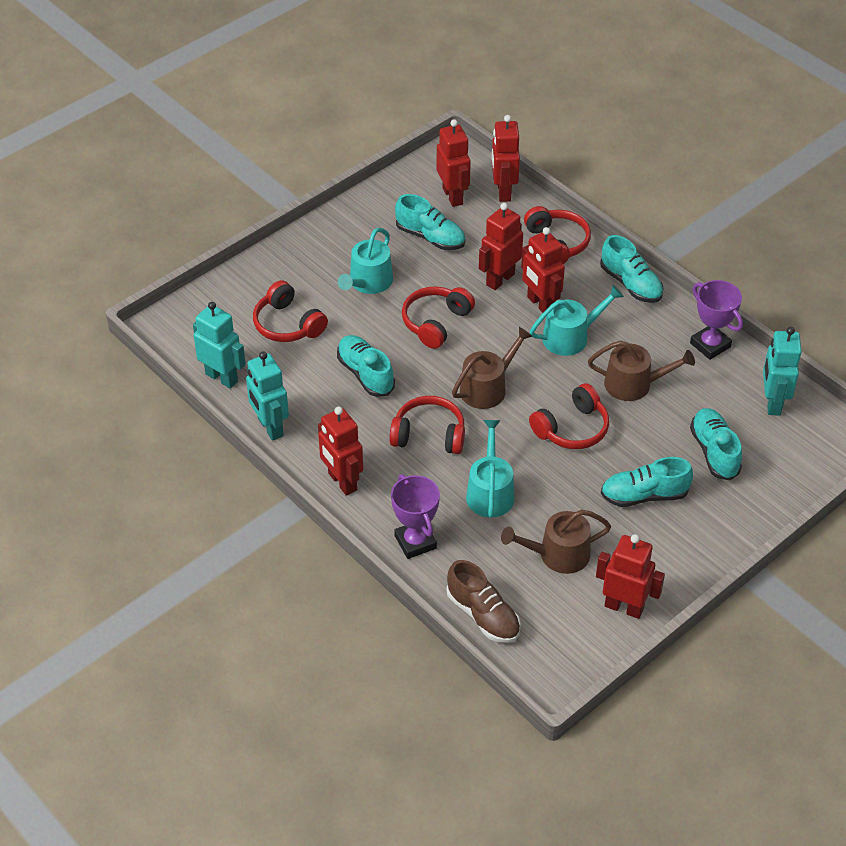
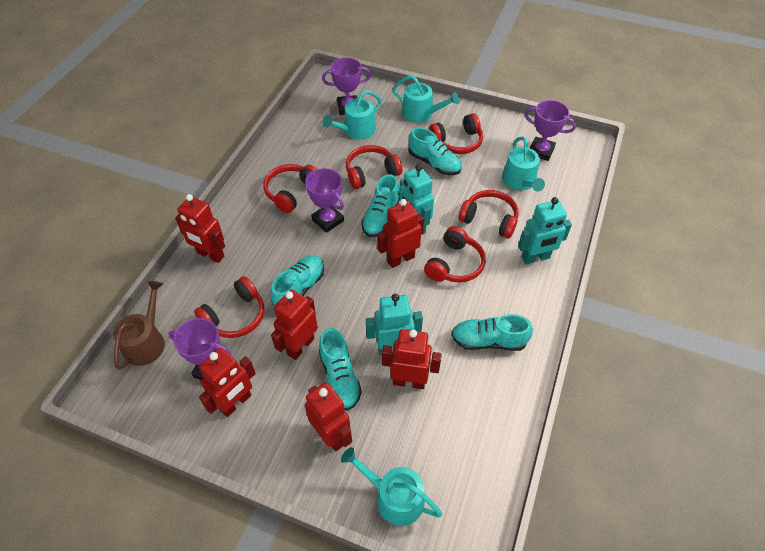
brown shoe: [447,560,521,643] = 1 -> none = 0
brown watering can: [452,327,532,409] [501,510,611,574] [588,341,695,401] = 3 -> [113,281,165,370] = 1
purple trophy: [391,474,440,559] [690,280,743,360] = 2 -> [168,318,232,380] [305,168,344,233] [322,58,371,115] [525,100,576,161] = 4
red headphones: [253,280,328,342] [390,396,465,454] [402,286,475,349] [524,206,591,264] [529,383,609,449] = 5 -> [194,276,264,338] [263,164,317,213] [346,145,402,189] [424,226,486,283] [429,113,483,154] [458,190,519,239] = 6
turquoise watering can: [338,228,393,294] [466,420,515,518] [530,285,624,356] = 3 -> [322,90,382,139] [341,447,442,526] [392,75,460,123] [502,137,545,192] = 4

